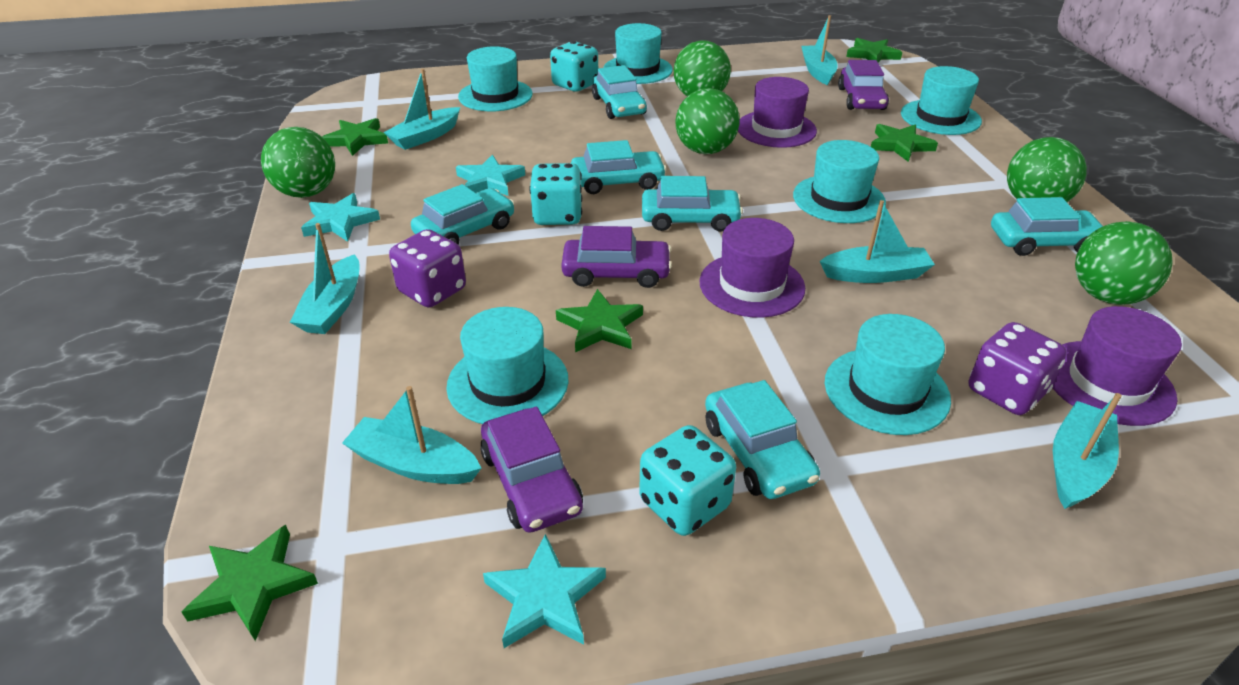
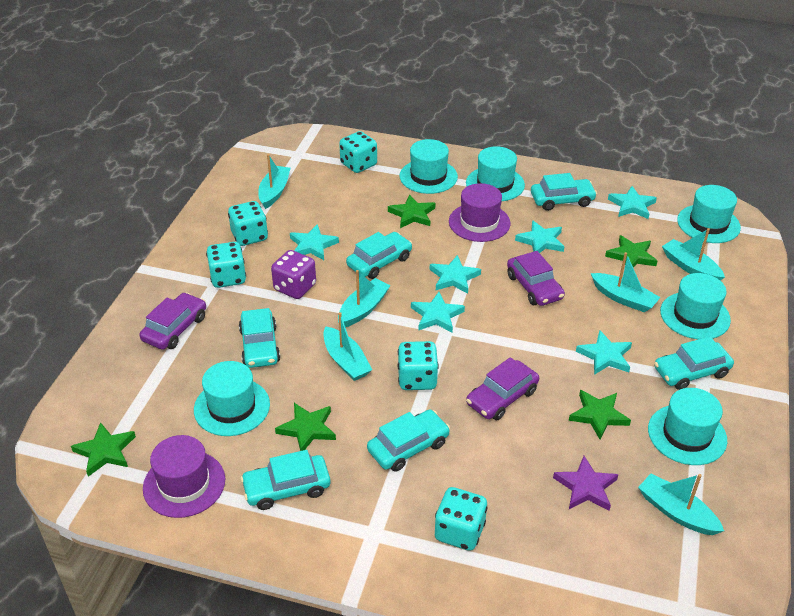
green ball: [261,127,335,198] [674,41,731,96] [676,88,740,154] [1007,137,1087,202] [1075,221,1173,305] = 5 -> none = 0
purple dice: [389,229,466,308] [969,322,1066,415] = 2 -> [271,250,316,299] = 1
purple hat: [699,218,805,318] [738,77,817,148] [1053,306,1182,426] = 3 -> [143,435,225,518] [449,183,510,242] = 2
purple star: none = 0 -> [553,456,618,511] = 1
turquoise dice: [529,163,582,225] [550,41,598,92] [639,425,736,536] = 3 -> [206,242,246,288] [228,201,268,246] [339,131,377,173] [398,341,439,390] [435,487,488,551] = 5
turquoise star: [301,193,380,242] [456,155,525,196] [483,534,606,648] = 3 -> [290,224,339,260] [411,292,465,333] [430,255,481,294] [515,220,564,253] [576,330,632,375] [608,186,657,219] = 6

